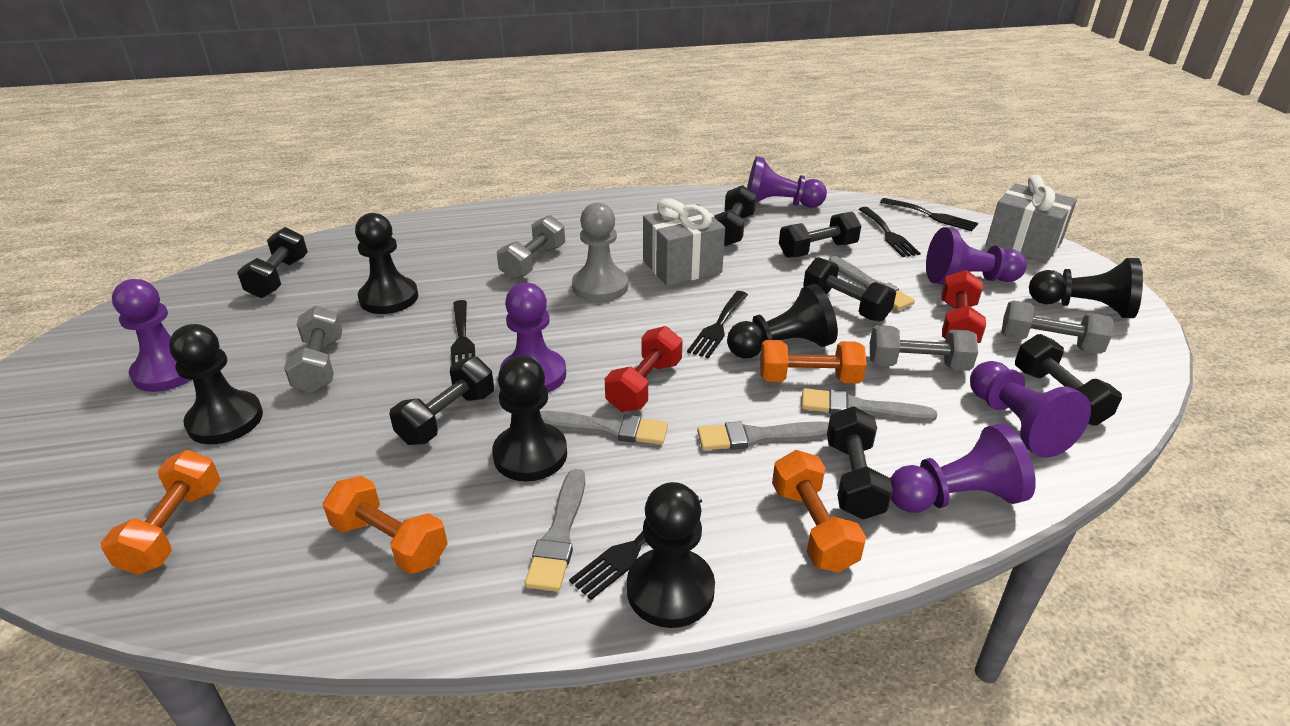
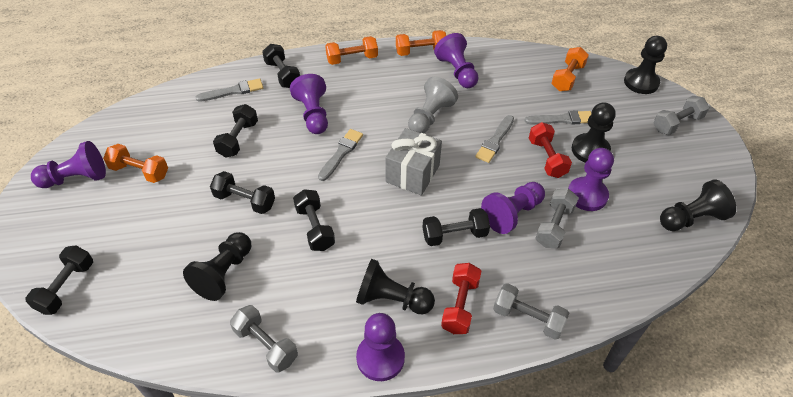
black dumbbell: [237,227,308,298] [389,357,494,445] [714,185,756,246] [779,212,861,258] [803,257,896,322] [827,406,893,519] [1015,334,1122,426] = 7 -> [25,246,93,315] [210,171,275,214] [213,104,258,158] [262,44,300,88] [293,189,335,251] [423,208,490,246] = 6
black fork: [451,300,475,365] [569,496,702,600] [687,291,748,359] [859,207,921,257] [880,198,978,231] = 5 -> none = 0
black pawn: [169,324,263,444] [355,213,418,314] [492,356,567,482] [627,482,715,628] [727,284,838,359] [1029,258,1143,318] = 6 -> [183,232,251,301] [356,259,435,314] [572,102,616,163] [624,36,667,94] [660,180,736,231] = 5
grey brush: [525,469,585,592] [540,411,668,445] [697,421,829,450] [801,388,937,422] [829,256,915,310] = 5 -> [196,78,263,102] [318,129,363,181] [475,115,514,163] [525,110,591,125] = 4
grey gift: [643,198,725,286] [986,175,1077,264] = 2 -> [385,128,442,195] = 1

